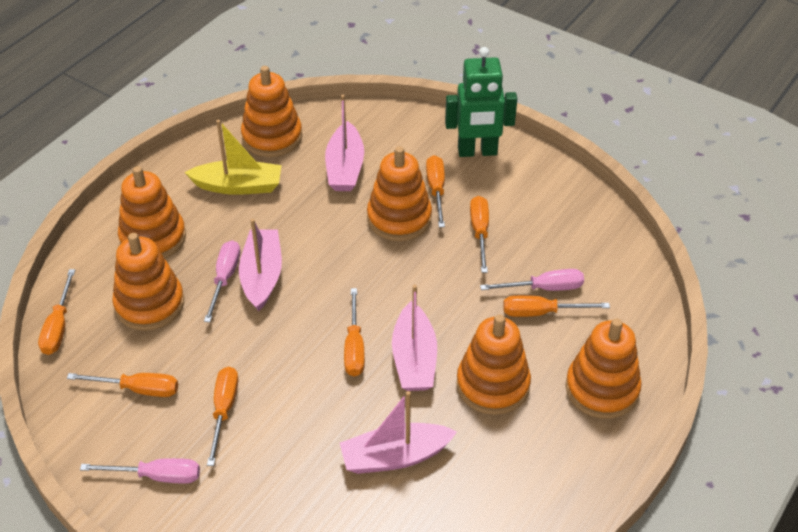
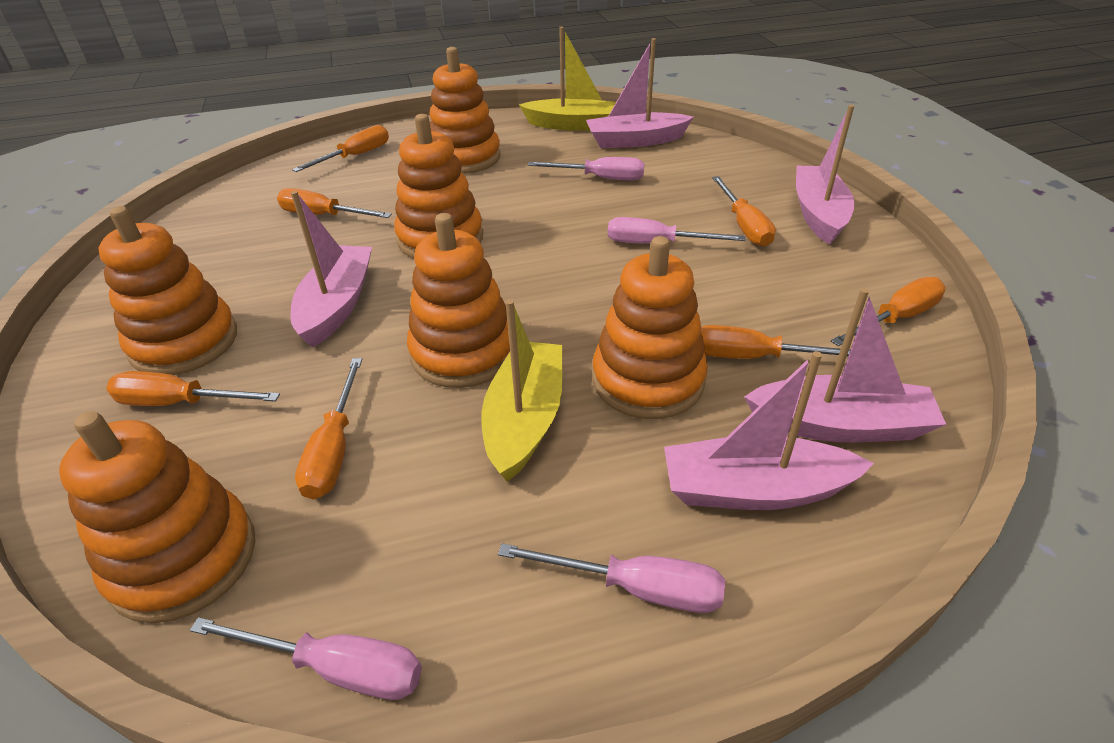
green robot: [445,47,517,157] = 1 -> none = 0
pink boat: [239,219,282,311] [325,95,364,191] [340,391,457,474] [392,285,437,391] = 4 -> [290,191,372,348] [586,38,694,148] [664,351,874,510] [744,288,946,442] [796,105,854,245] = 5
pink screwdriver: [80,458,200,483] [204,240,240,322] [480,269,584,291] = 3 -> [190,617,422,700] [498,543,725,613] [528,157,644,180] [608,217,745,244] = 4
yellow boat: [184,120,281,195] = 1 -> [481,299,562,482] [519,26,616,131] = 2

